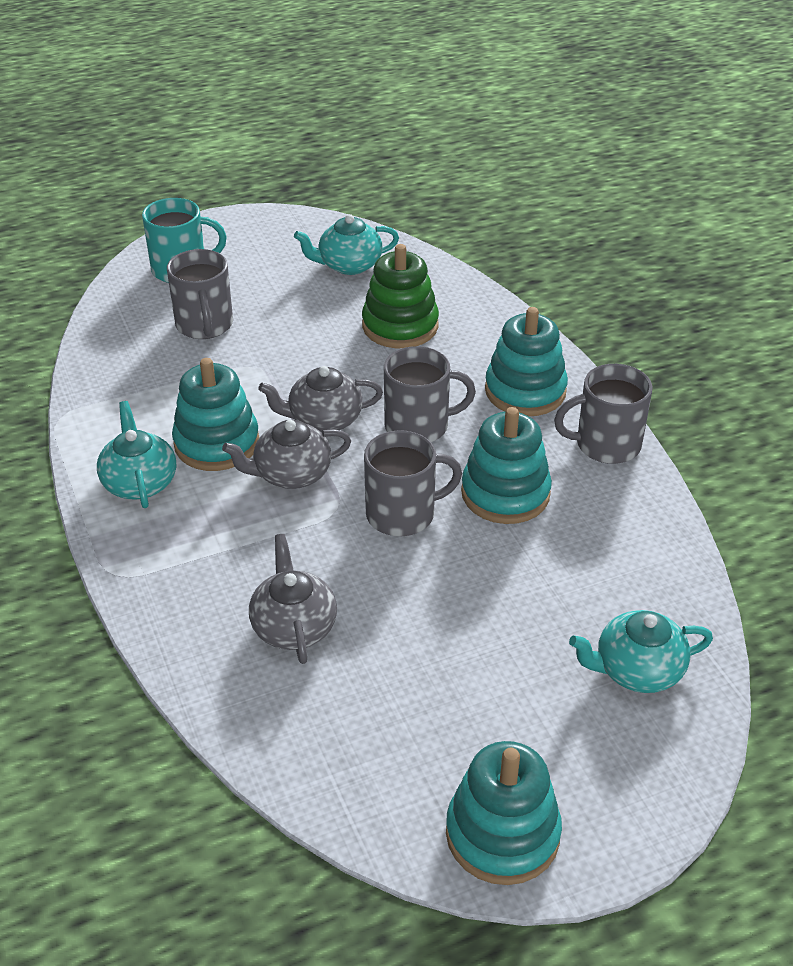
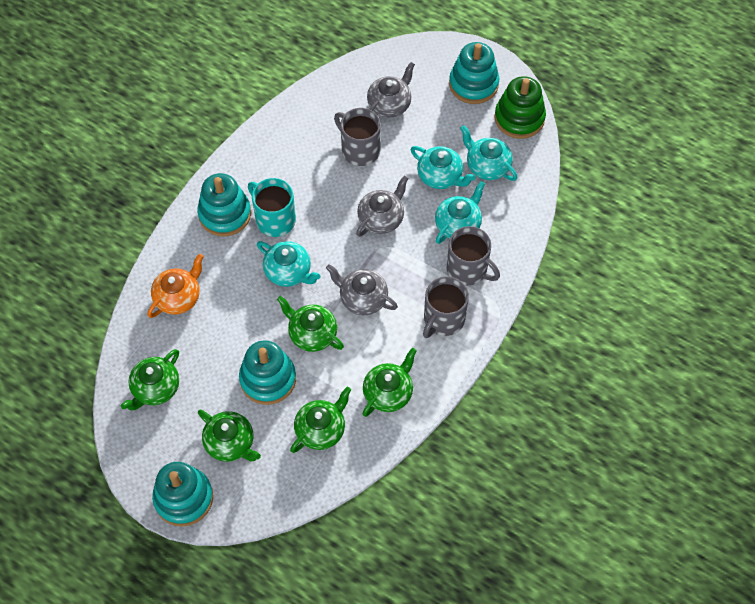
green teapot: none = 0 -> [121,349,179,410] [198,410,261,462] [277,296,344,352] [290,387,351,453] [363,348,417,417] = 5
grey mug: [167,249,233,339] [364,430,462,536] [384,346,476,442] [554,364,653,464] = 4 -> [334,108,381,166] [423,276,469,338] [447,226,500,285] = 3
orange teapot: none = 0 -> [147,254,204,318] = 1
turquoise teapot: [97,401,176,508] [294,214,399,275] [569,610,713,693] = 3 -> [257,241,321,287] [411,146,476,189] [435,181,485,244] [460,125,517,181] = 4

